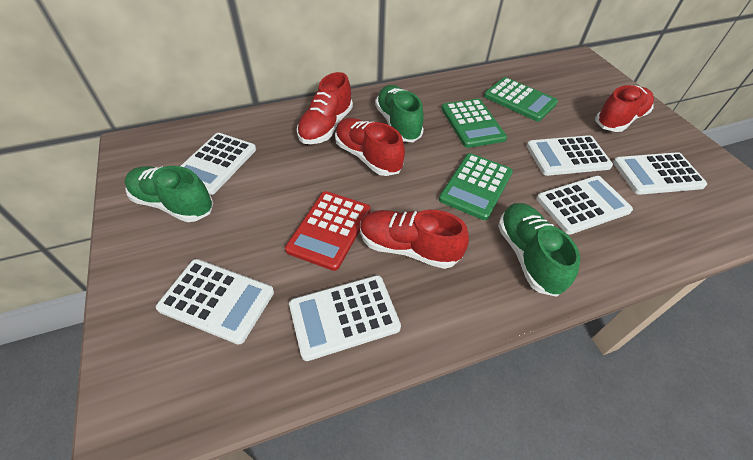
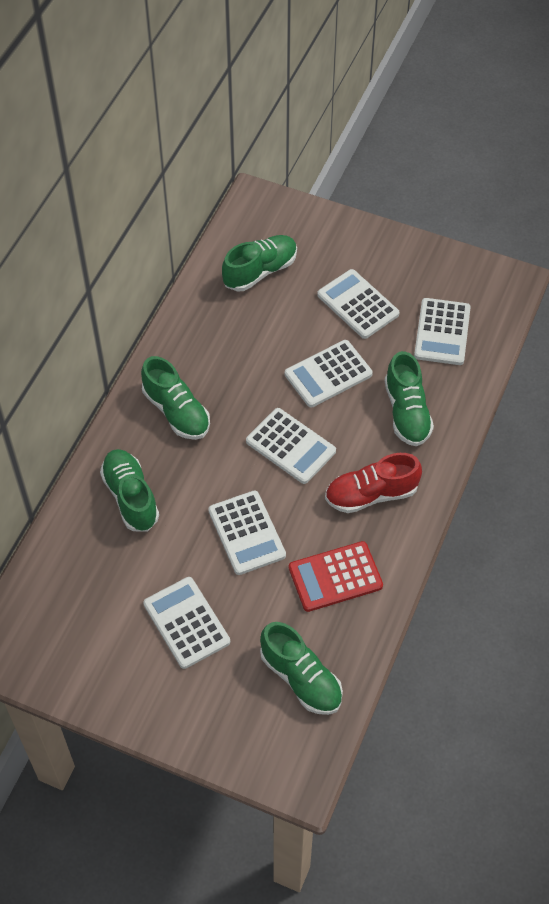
green calculator: [439,153,513,220] [441,99,507,148] [484,77,558,122] = 3 -> none = 0
green shoe: [125,166,213,222] [375,85,424,142] [498,203,580,297] = 3 -> [100,449,159,532] [141,356,210,440] [222,235,297,291] [260,622,343,715] [385,351,434,446] = 5
red shoe: [297,72,353,144] [335,118,405,176] [360,210,469,269] [595,85,654,132] = 4 -> [325,453,422,513] = 1

